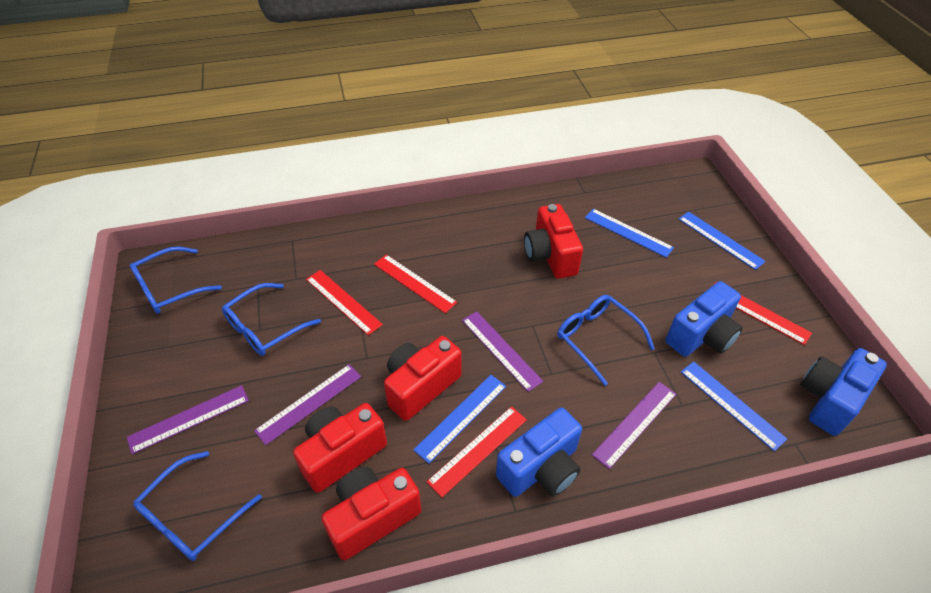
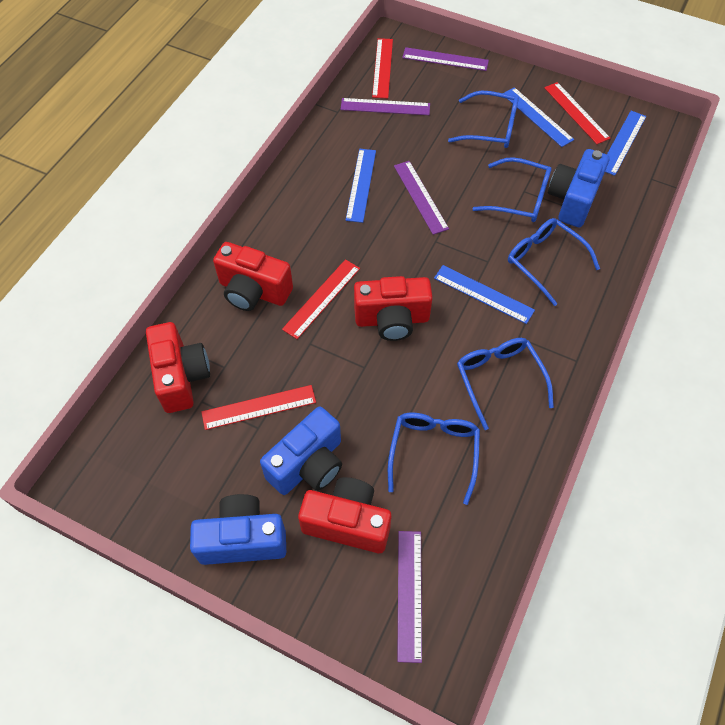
blue glasses: [130,246,222,314] [133,451,262,561] [222,283,321,356] [557,295,655,386] = 4 -> [388,413,480,505] [448,91,519,148] [457,338,554,430] [472,157,552,222] [508,218,600,306] = 5

